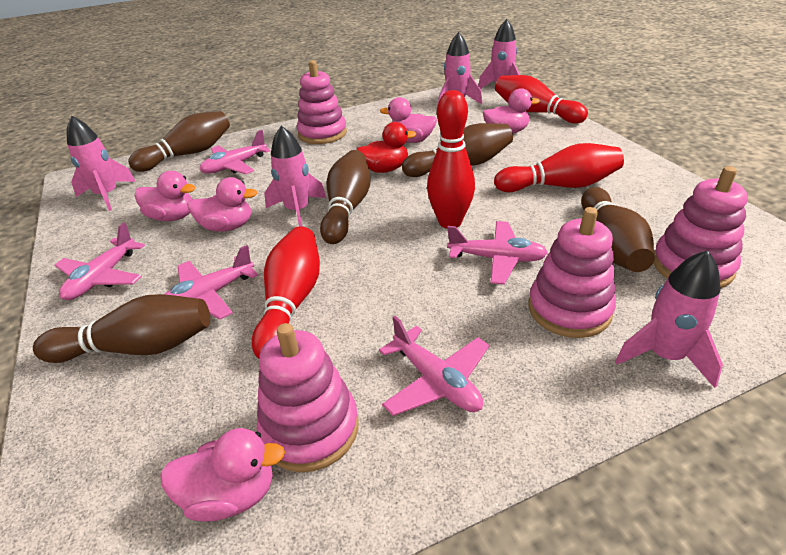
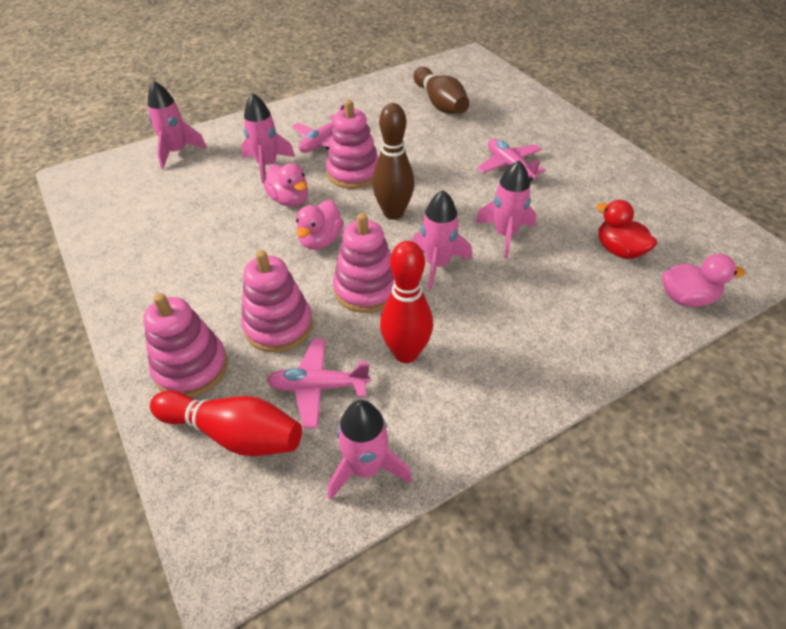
brown bowling pin: [33,294,210,363] [128,111,230,172] [320,150,370,244] [402,123,513,177] [581,187,655,272] = 5 -> [372,103,414,220] [414,67,469,114] = 2
pink duck: [135,171,196,221] [160,428,285,521] [188,177,257,232] [380,97,437,143] [483,88,540,134] = 5 -> [264,163,308,207] [296,200,344,250] [662,254,745,307] = 3
pink plane: [55,222,145,300] [164,245,258,320] [200,130,270,174] [379,316,490,416] [447,221,548,285] = 5 -> [267,338,370,428] [292,104,345,153] [477,139,546,181] = 3
red bowling pin: [252,226,320,359] [427,90,475,229] [494,143,624,192] [495,75,588,124] = 4 -> [150,390,302,456] [380,241,433,363] = 2

